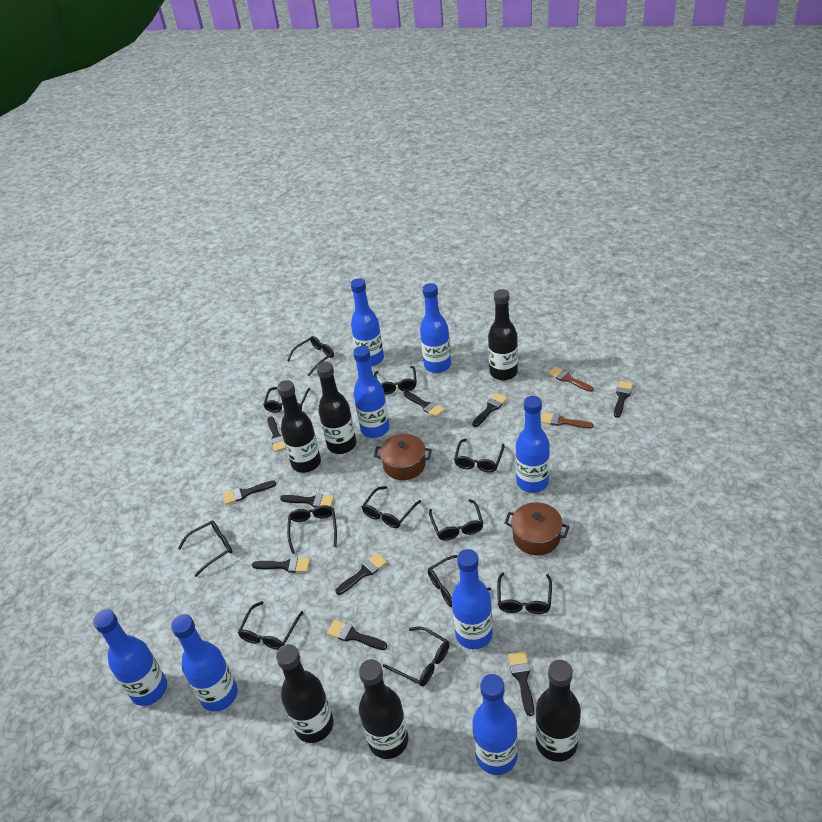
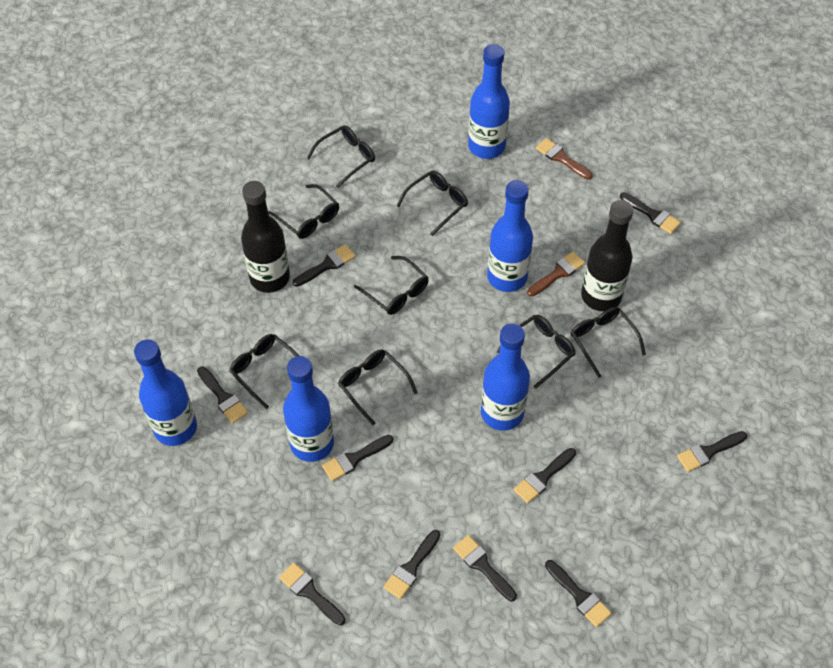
black bottle: [276,644,334,743] [277,380,321,473] [316,362,356,454] [359,659,408,759] [488,289,518,380] [535,660,581,762] = 6 -> [241,181,290,293] [581,200,634,311] = 2
black glasses: [178,520,233,577] [238,601,303,650] [263,387,310,413] [287,336,334,376] [287,505,337,554] [362,486,421,528] [374,366,417,394] [382,626,449,686] [428,555,491,608] [429,499,483,541] [454,439,505,473] [497,572,552,614] = 12 -> [229,334,299,409] [268,184,339,239] [307,125,375,188] [338,350,418,425] [354,256,429,315] [397,171,468,236] [497,315,576,389] [571,307,646,378] = 8
blue bottle: [93,609,167,706] [171,614,238,712] [351,278,384,367] [353,346,390,438] [420,283,451,373] [451,549,493,649] [472,674,518,775] [515,396,550,493] = 8 -> [134,339,197,446] [283,356,334,462] [468,44,510,159] [481,323,530,431] [487,180,533,292] = 5
brown pot: [374,434,432,480] [505,502,570,555] = 2 -> none = 0

